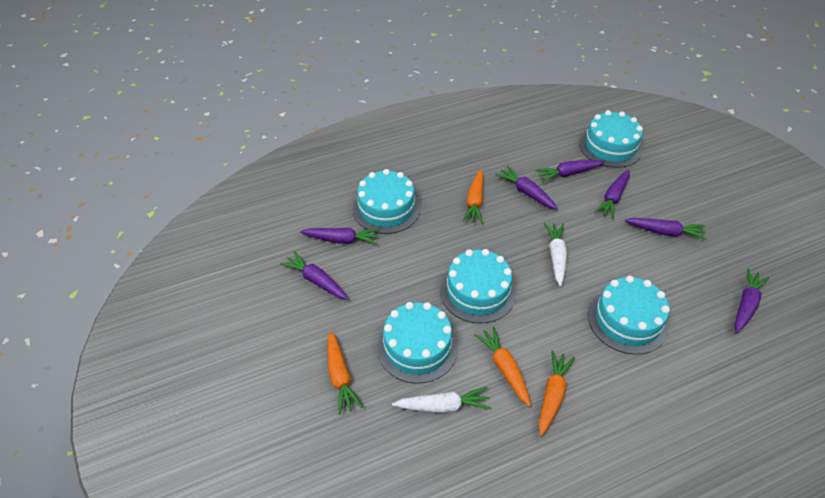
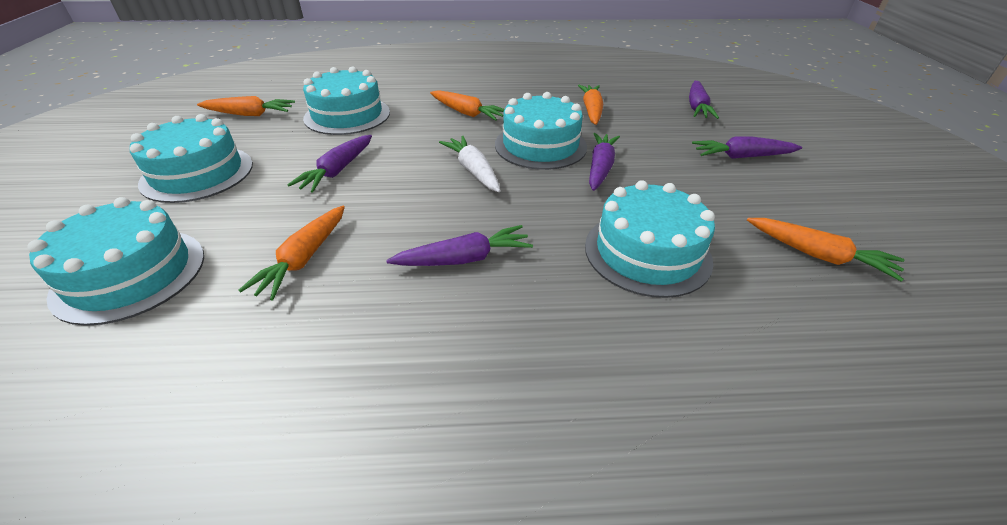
orange carrot: [327,331,363,415] [463,169,483,224] [474,326,531,407] [539,350,575,436] = 4 -> [197,96,295,116] [238,206,345,300] [430,90,505,121] [578,85,603,125] [747,218,904,282] = 5
purple carrot: [280,251,348,300] [300,228,380,245] [496,166,558,210] [535,160,605,182] [594,170,630,219] [625,218,707,240] [734,269,770,333] = 7 -> [287,135,372,193] [386,225,533,266] [589,133,620,191] [689,81,719,119] [692,136,802,159] = 5
white carrot: [392,387,491,413] [544,223,567,286] = 2 -> [439,136,501,192] = 1

